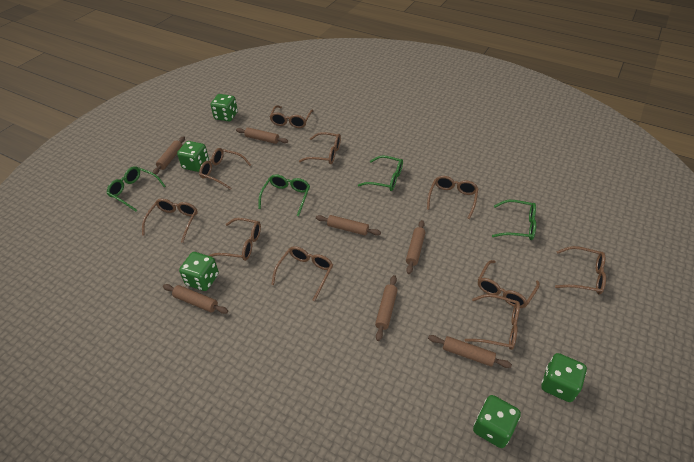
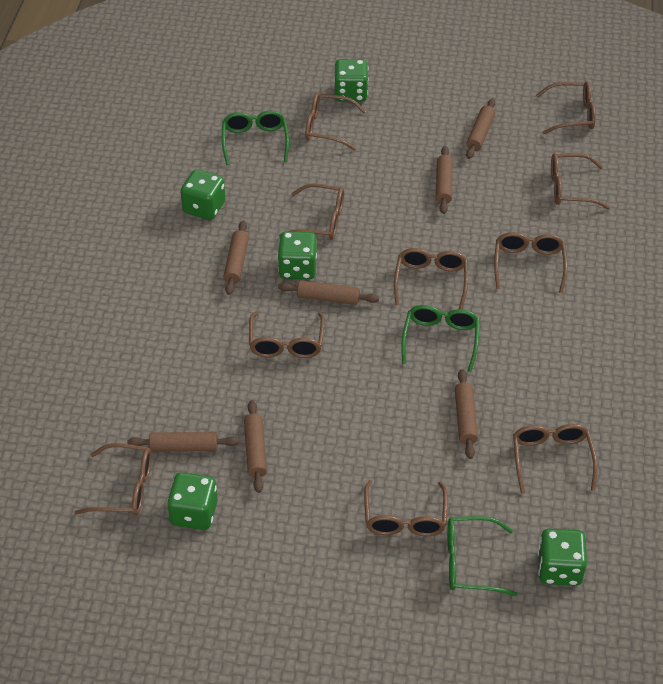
green glasses: [107,166,166,212] [258,174,310,217] [358,155,403,191] [492,200,536,240] = 4 -> [222,111,289,165] [401,305,480,372] [448,516,518,596] = 3

